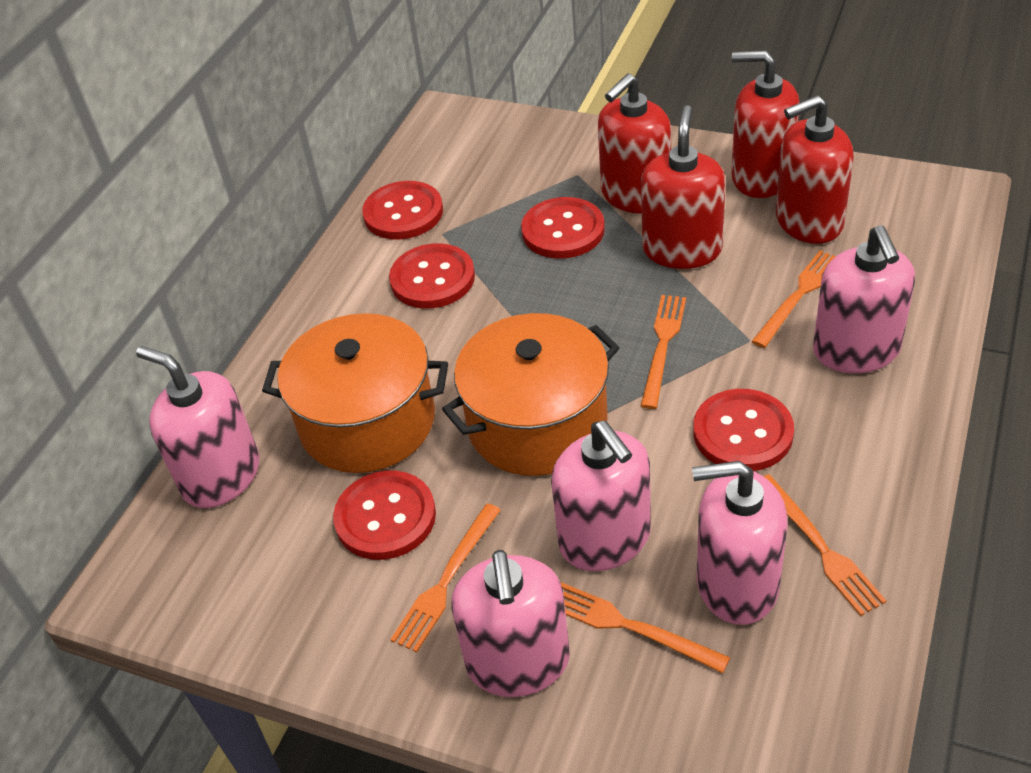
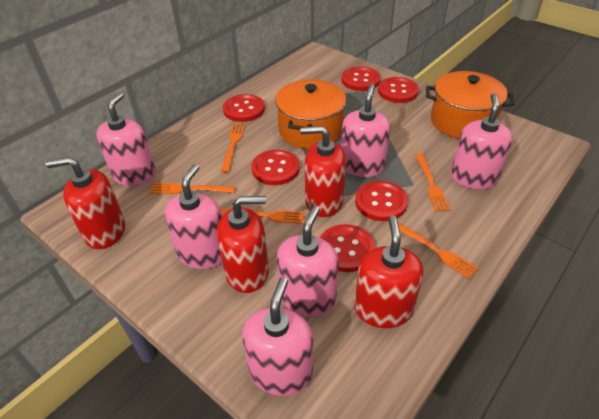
pink soap dispenser: [136,346,259,508] [451,550,570,697] [551,421,651,571] [692,461,788,625] [813,225,915,373] = 5 -> [96,92,156,186] [164,164,222,269] [242,277,313,396] [277,206,339,317] [341,84,390,177] [451,93,513,189] = 6
red button: [333,471,436,560] [362,181,443,240] [389,243,475,309] [521,197,605,259] [693,389,794,471] = 5 -> [223,94,265,122] [251,150,300,185] [320,224,375,272] [341,67,381,91] [355,181,408,221] [378,77,419,103] = 6

